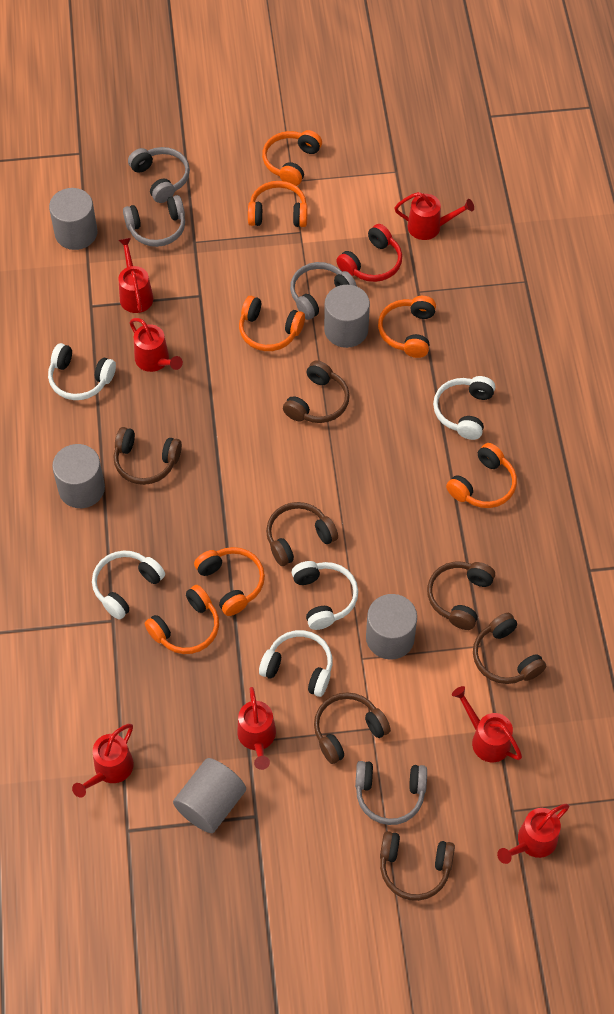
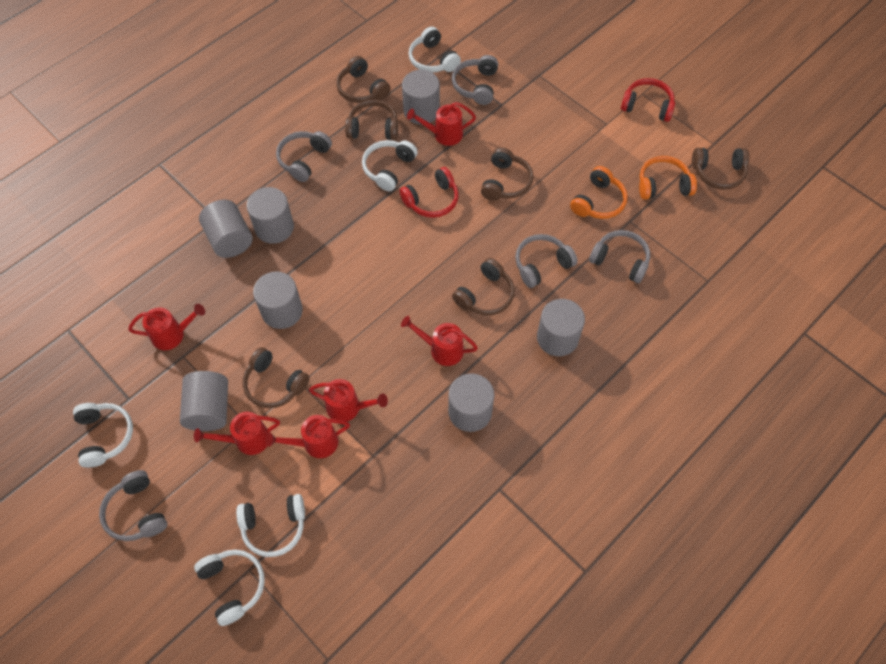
brown headphones: [114,427,182,485] [266,502,338,566] [283,360,350,423] [314,693,391,764] [380,831,455,901] [427,562,495,630] [473,613,546,684] = 7 -> [243,347,310,408] [336,56,391,103] [345,100,398,140] [452,258,515,316] [481,147,533,201] [692,148,750,190] = 6
grey cylinder: [49,188,97,250] [52,444,105,508] [173,758,246,833] [324,285,370,348] [366,594,417,660] = 5 -> [180,371,228,431] [199,200,252,258] [247,187,294,244] [253,272,303,329] [402,70,440,124] [448,373,494,432] [537,299,585,356] = 7
grey headphones: [123,195,185,247] [128,147,190,203] [290,262,357,320] [355,761,427,825] = 4 -> [99,470,167,541] [276,131,332,182] [452,55,498,105] [515,234,577,288] [589,230,650,283] = 5
orange headphones: [145,585,219,654] [194,547,265,616] [239,296,305,351] [248,181,307,227] [262,130,322,186] [378,296,436,358] [446,443,517,508] = 7 -> [570,166,628,219] [639,156,697,200] = 2
red headphones: [336,224,402,282] = 1 -> [399,167,459,218] [621,78,675,122] = 2
red watering can: [72,724,134,798] [118,238,153,313] [129,318,183,372] [237,687,276,770] [394,192,474,240] [452,686,522,762] [497,804,570,864] = 7 -> [128,304,205,350] [194,412,280,455] [265,415,350,458] [309,379,388,422] [401,316,478,366] [407,102,476,146] = 6

